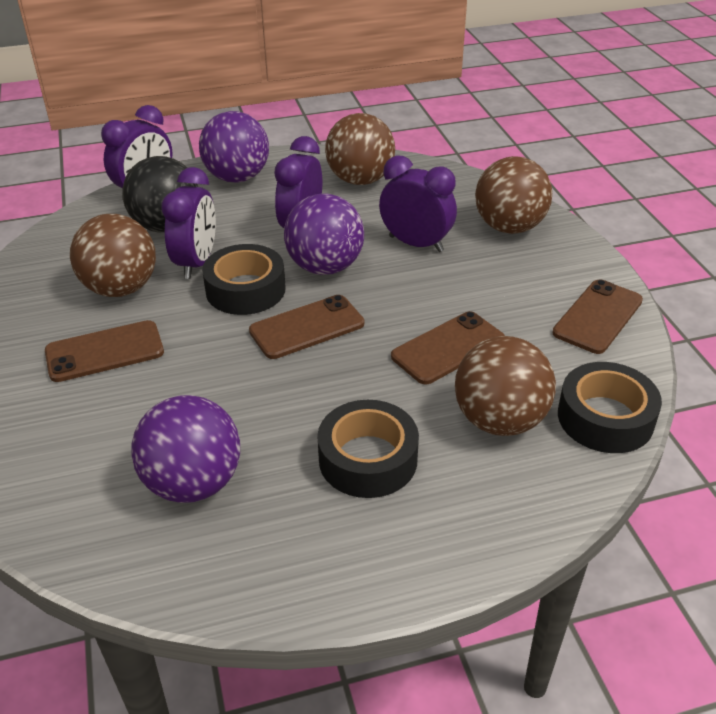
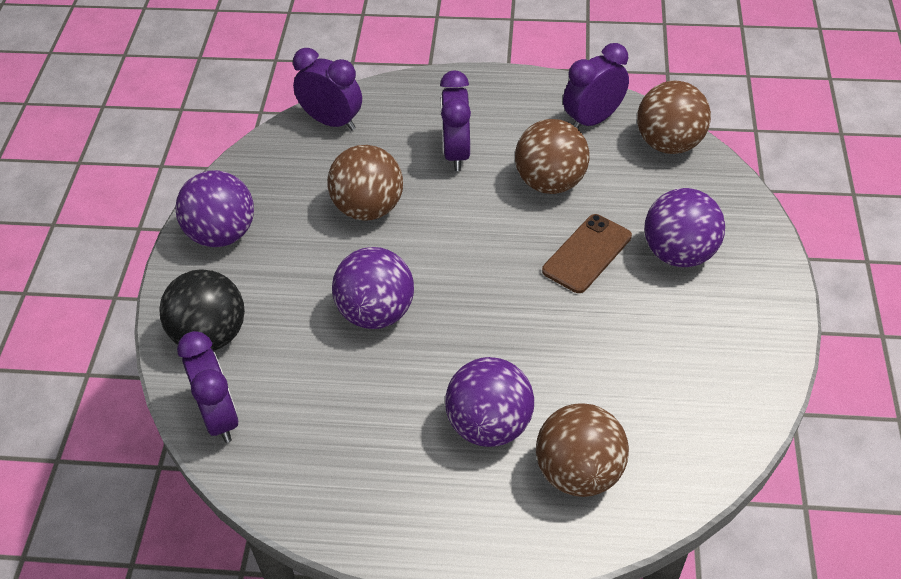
black tape: [202,244,286,315] [317,400,419,498] [558,362,662,453] = 3 -> none = 0
brown phone: [45,320,164,382] [249,295,364,359] [391,311,505,385] [552,279,643,354] = 4 -> [542,214,632,293] = 1
purple ball: [131,395,240,503] [199,111,269,183] [284,194,364,275] = 3 -> [175,170,254,247] [332,247,414,329] [445,357,534,447] [644,188,725,267] = 4

